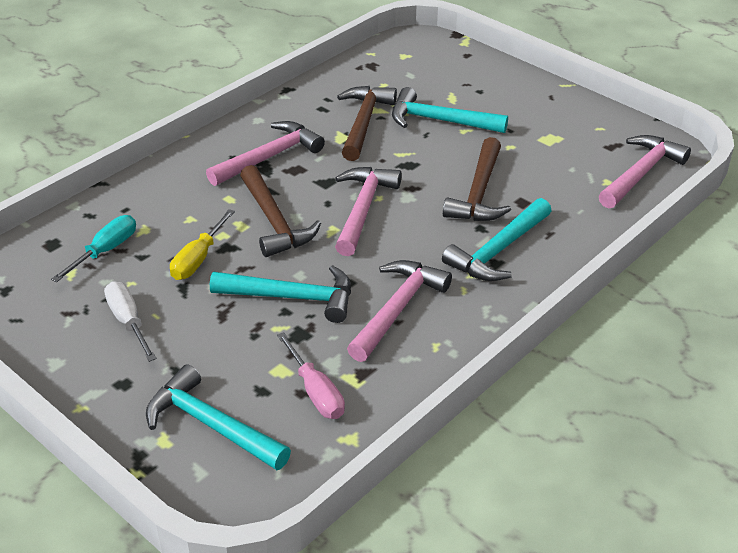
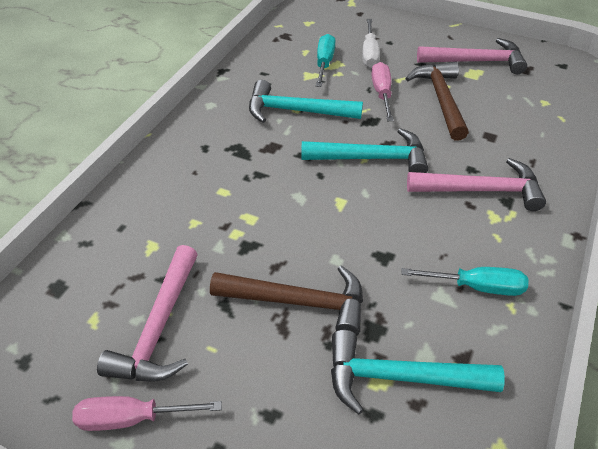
brown hammer: [240,165,321,257] [337,86,397,161] [443,137,511,221] = 3 -> [210,265,363,336] [405,62,469,141] = 2
pink hammer: [206,121,325,186] [335,167,402,256] [347,260,452,362] [599,135,691,209] = 4 -> [97,245,198,381] [407,158,546,211] [417,38,527,74] = 3
pink screwdriver: [277,332,345,419] = 1 -> [72,396,222,431] [371,62,394,121] = 2
turquoise hammer: [146,364,291,470] [210,265,351,323] [392,87,508,133] [442,198,552,281] = 4 -> [249,80,363,123] [301,128,428,173] [331,330,505,414] = 3
turquoise screwdriver: [51,215,136,282] = 1 -> [316,34,336,87] [401,267,528,296] = 2
yellow screwdriver: [170,209,235,280] = 1 -> none = 0

